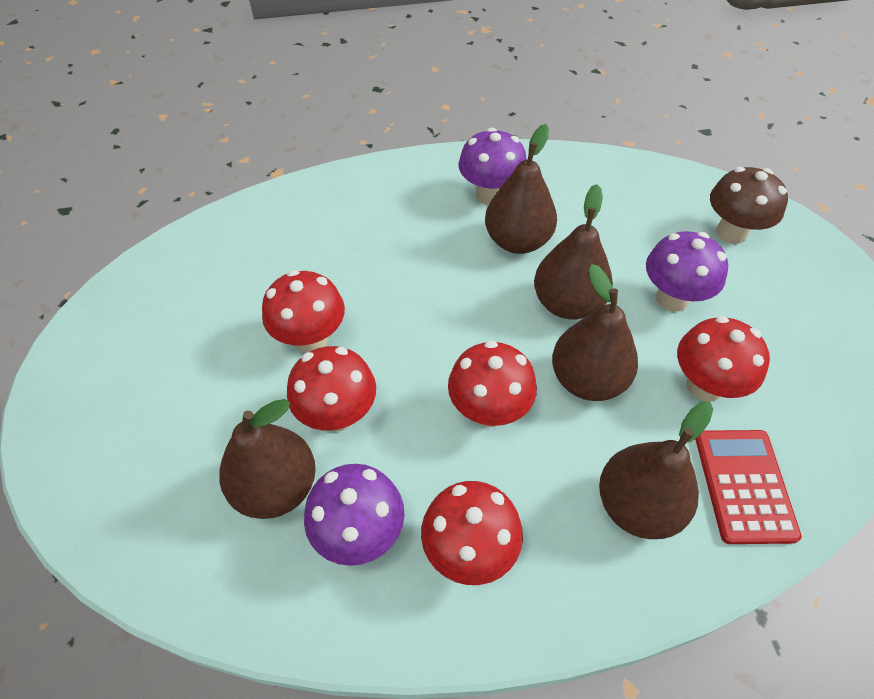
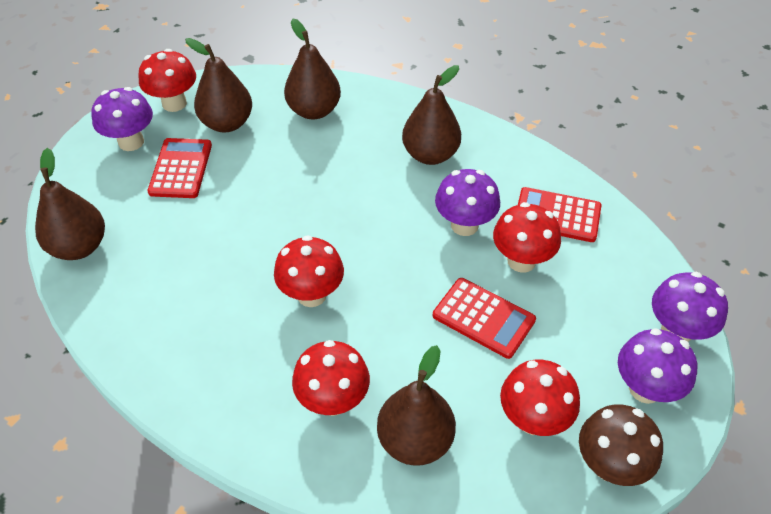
purple mushroom: [304,464,405,566] [459,128,527,205] [646,231,728,312] = 3 -> [91,87,153,151] [435,169,500,236] [618,328,697,404] [652,272,728,342] = 4
red calculator: [695,430,802,544] = 1 -> [147,138,212,198] [433,278,536,359] [518,187,601,242] = 3

